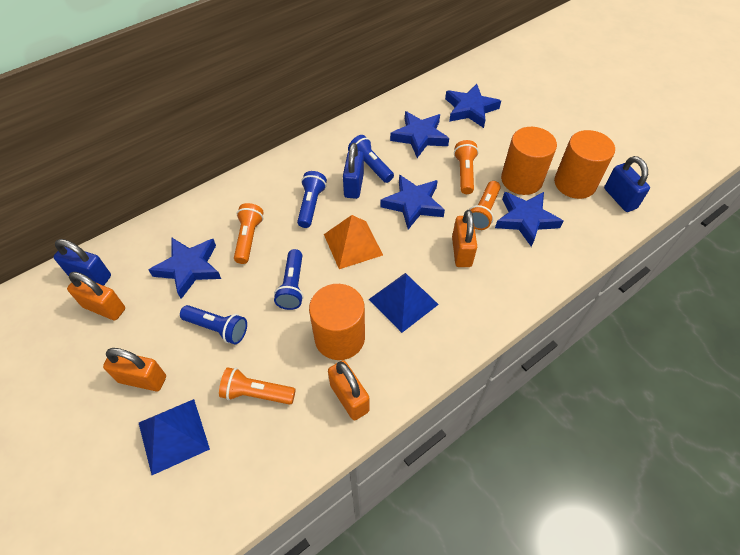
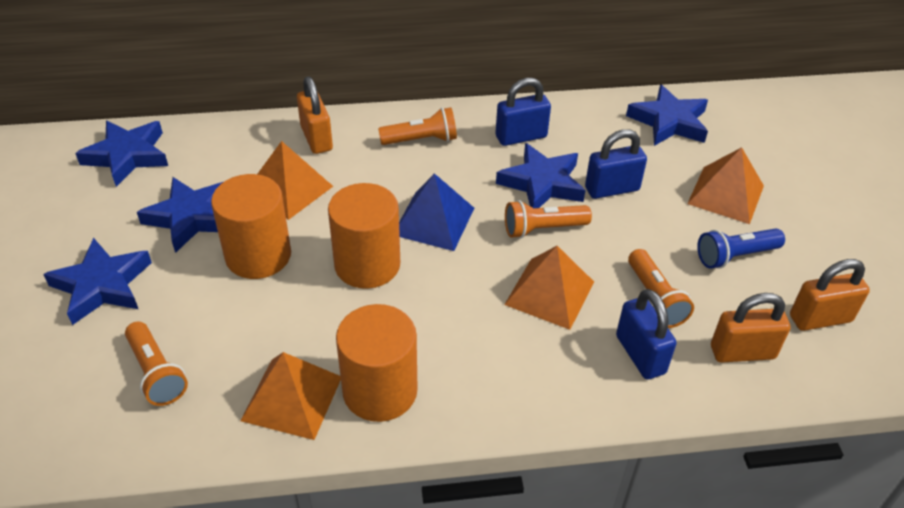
blue flashlight: [180,305,247,344] [274,249,304,310] [297,171,327,228] [348,135,394,183] = 4 -> [697,228,785,269] = 1
blue pyramid: [139,399,210,475] [369,273,439,333] = 2 -> [399,173,474,251] = 1
orange padlock: [67,272,125,321] [103,348,166,391] [328,360,369,420] [452,210,477,267] = 4 -> [297,77,333,154] [711,293,791,363] [790,259,870,331] = 3
orange pyramid: [324,215,383,269] = 1 -> [240,352,341,440] [257,141,333,220] [504,246,594,330] [687,147,764,224] = 4

